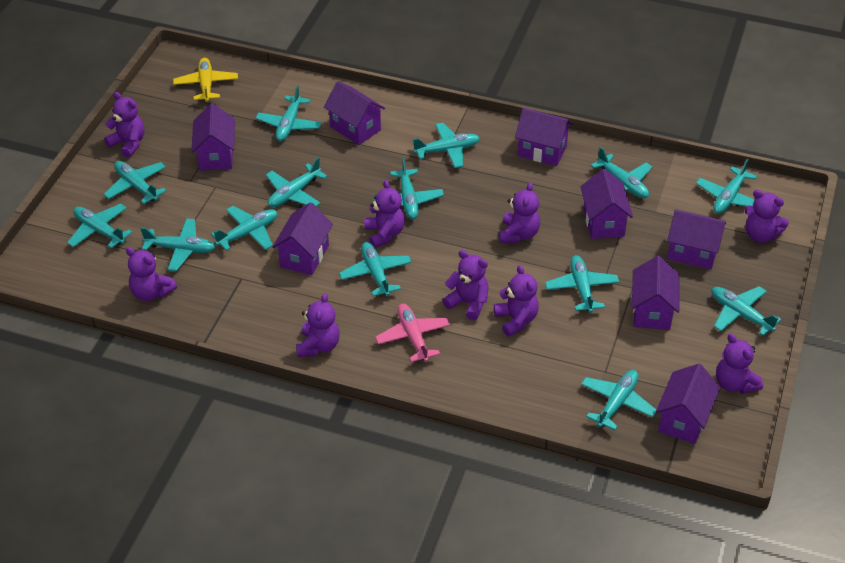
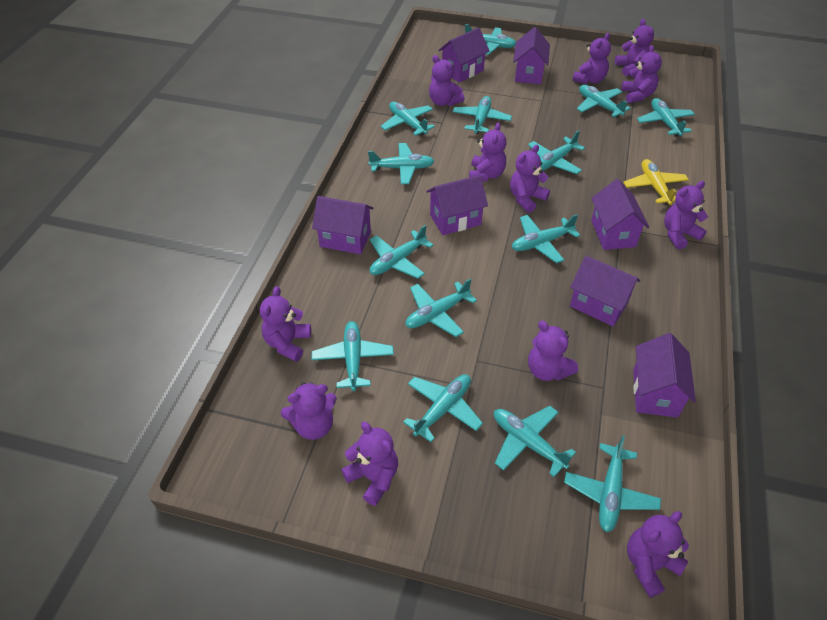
pink plane: [375,304,450,362] = 1 -> none = 0
purple house: [191,104,235,171] [272,202,333,275] [324,81,385,145] [515,108,573,166] [580,169,633,239] [632,256,679,330] [656,364,720,444] [667,209,726,270] = 8 -> [312,196,374,254] [426,175,488,235] [438,28,489,83] [513,27,550,84] [570,256,640,326] [591,179,649,250] [633,333,696,418] = 7
purple teddy bear: [104,92,145,158] [126,247,177,301] [297,293,340,357] [364,180,405,248] [442,250,489,320] [494,265,539,337] [499,182,540,243] [716,333,763,394] [745,190,789,243] = 9 -> [260,286,311,362] [281,382,337,440] [341,422,398,506] [429,55,465,106] [469,123,506,181] [510,145,550,213] [528,321,578,381] [572,33,611,84] [615,19,654,76] [621,45,662,103] [627,511,689,598] [664,181,708,250] = 12

